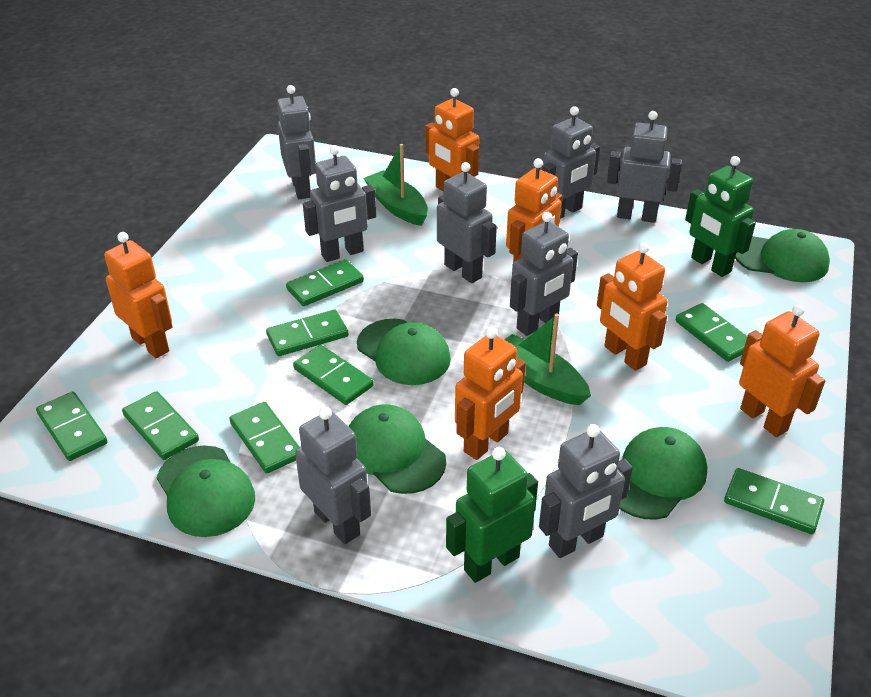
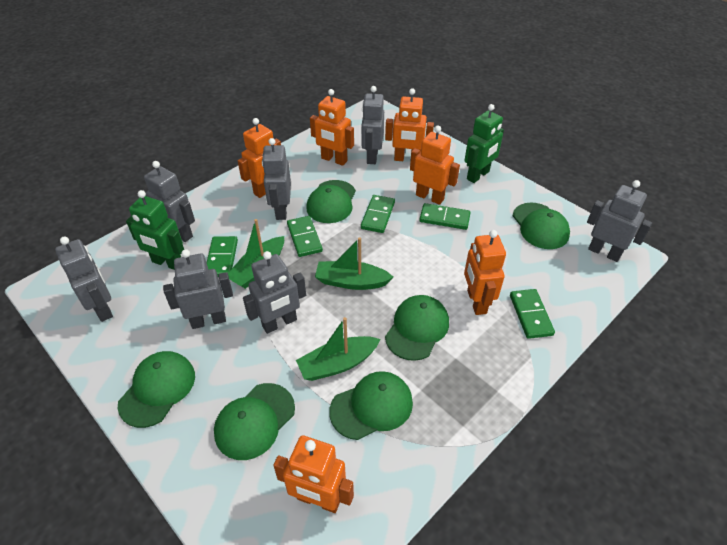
green boat: [364,144,428,226] [504,314,591,405] = 2 -> [228,219,284,289] [296,317,381,381] [315,237,393,290] = 3
green cap: [156,445,255,537] [349,404,446,494] [357,319,451,385] [619,427,707,520] [735,229,830,282] = 5 -> [118,351,195,428] [214,383,295,460] [306,180,356,223] [329,371,413,440] [385,295,449,361] [513,203,570,249] = 6
green domino: [36,391,107,461] [122,391,199,460] [229,402,299,473] [266,310,349,356] [286,259,364,306] [293,345,374,405] [676,303,747,362] [724,468,824,534] = 8 -> [206,236,238,277] [287,216,323,257] [361,195,395,233] [420,203,471,230] [510,289,555,339] = 5
grey robot: [277,85,316,199] [295,407,371,544] [303,145,376,262] [437,162,497,283] [510,212,578,336] [539,424,633,558] [542,106,600,219] [607,111,682,223] = 8 -> [55,237,113,322] [144,161,195,242] [163,249,233,329] [243,251,306,334] [262,138,291,220] [361,86,384,164] [587,180,652,262] = 7

